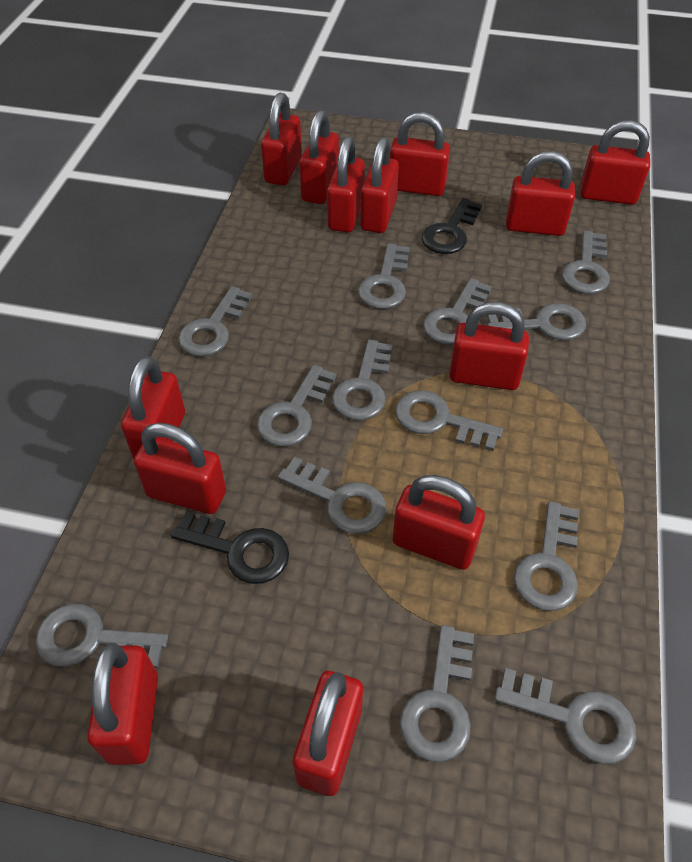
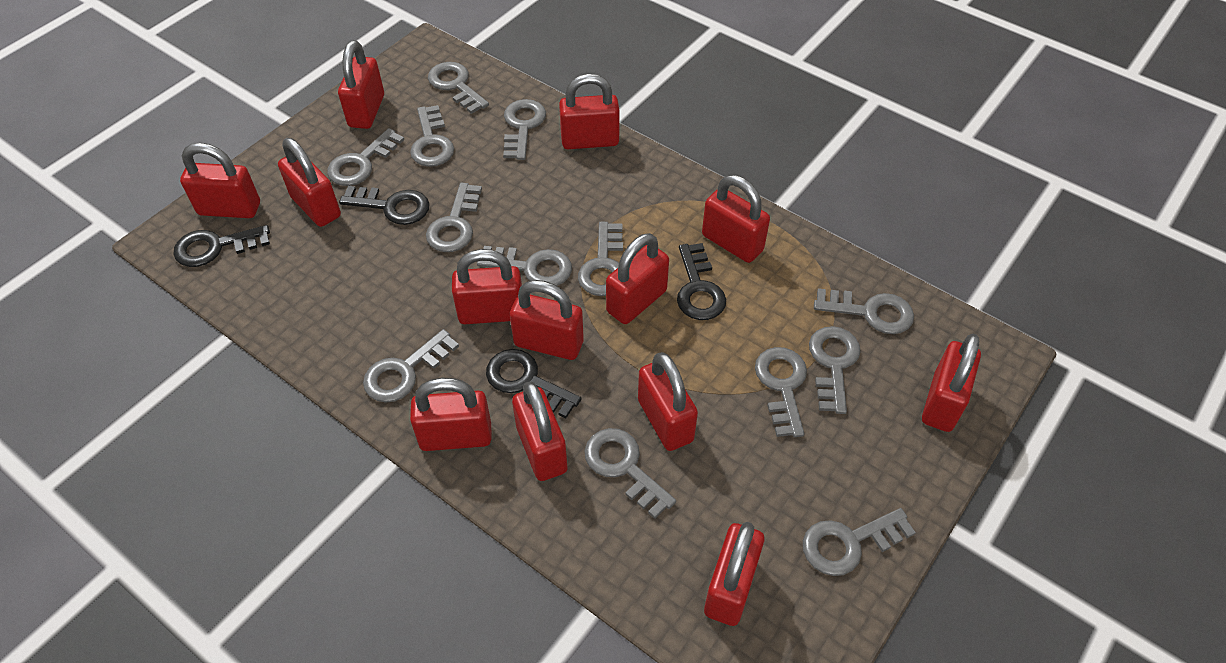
black key: [171,511,289,584] [422,198,482,254] = 2 -> [173,225,270,267] [339,186,430,225] [486,349,582,418] [677,243,726,320] = 4

